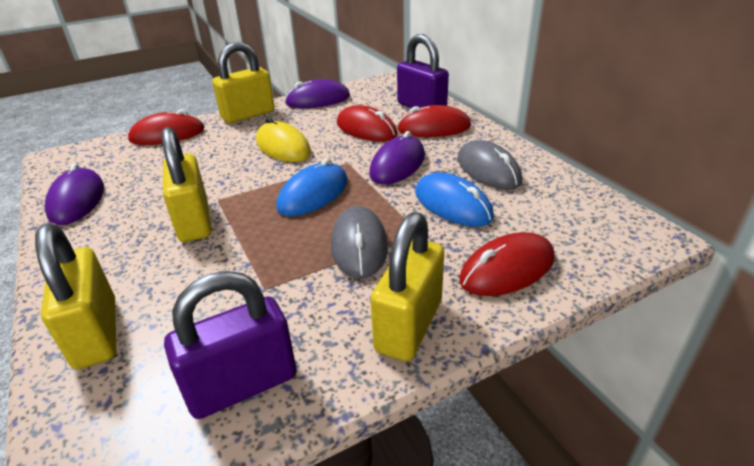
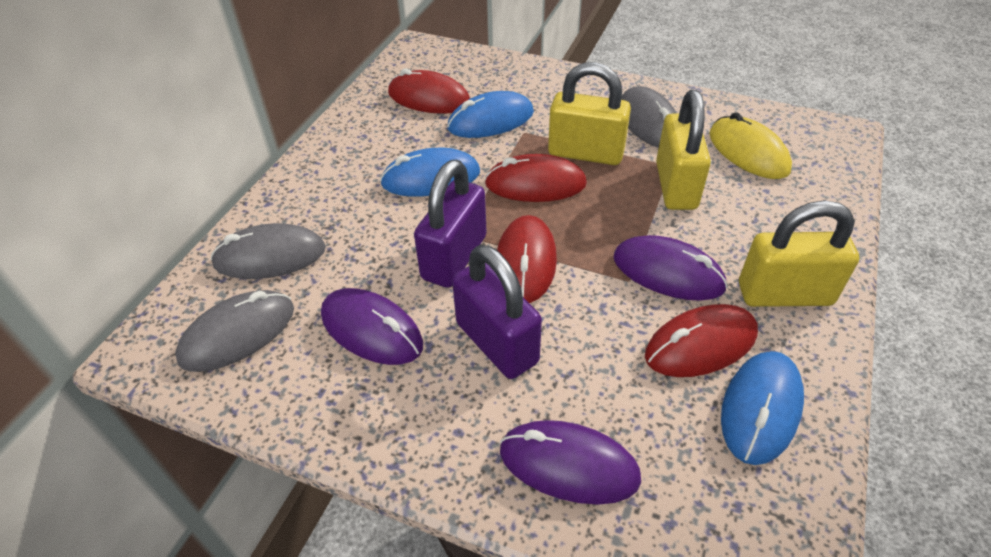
blue mouse: [276,158,348,216] [415,173,494,227] = 2 -> [380,148,480,197] [447,91,534,138] [721,351,804,465] = 3
grey mouse: [331,206,388,279] [458,140,522,190] = 2 -> [175,290,294,372] [210,223,326,279] [621,86,676,147] = 3
yellow padlock: [35,223,116,369] [162,127,211,242] [212,42,275,123] [370,212,444,361] = 4 -> [548,62,631,165] [656,90,711,210] [739,200,859,307] = 3

